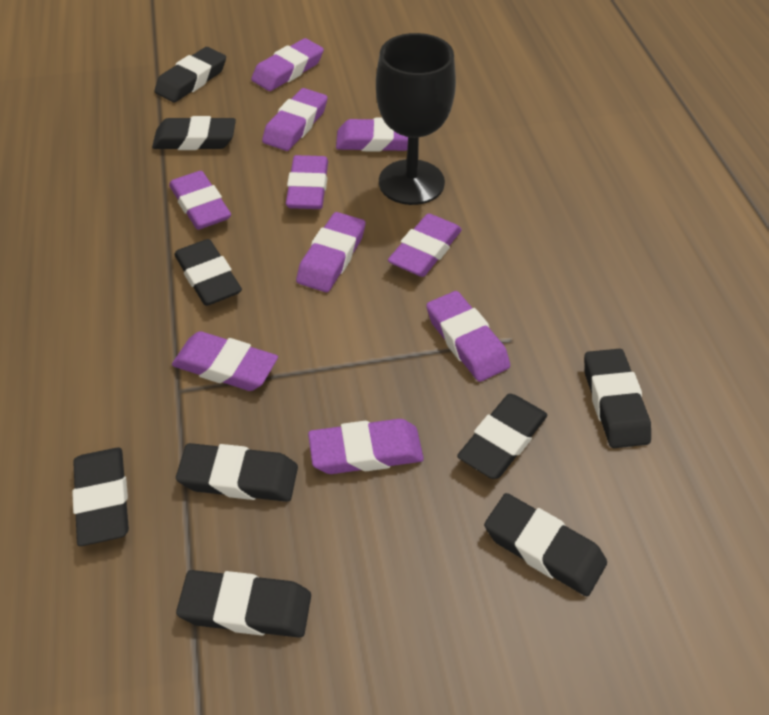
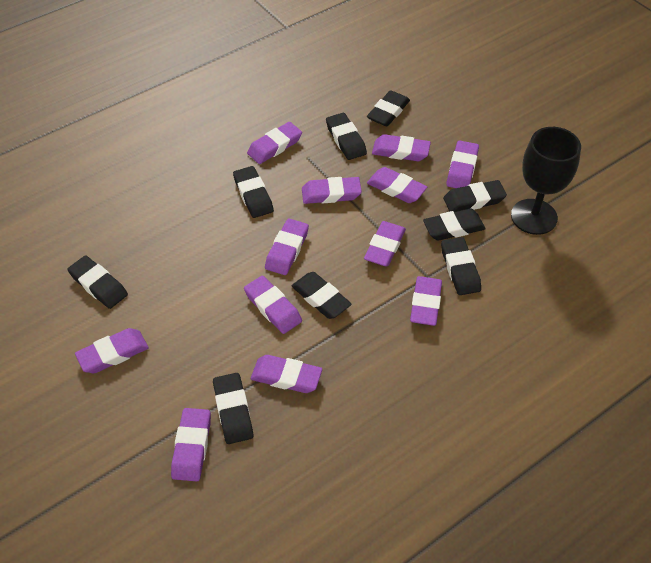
purple eraser: [169,171,231,230] [172,331,278,391] [251,38,324,91] [262,88,328,151] [286,155,328,209] [296,212,366,292] [308,419,424,474] [336,117,408,152] [388,213,462,277] [426,291,510,382] = 10 -> [75,328,149,373] [171,408,211,481] [244,276,302,334] [247,122,302,164] [251,355,322,393] [265,219,309,275] [302,177,362,204] [364,221,406,266] [367,167,427,203] [372,134,431,161] [410,276,442,326] [446,141,479,188] = 12

